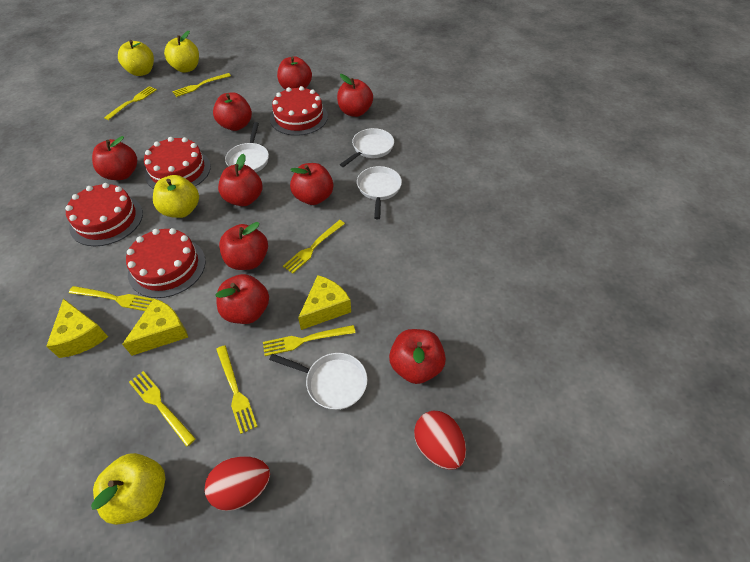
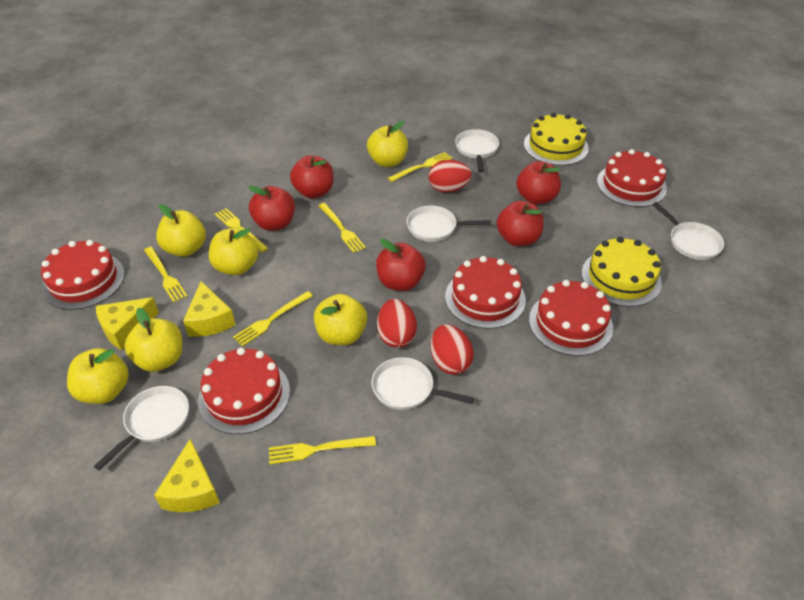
red apple: [92,136,137,180] [213,92,252,131] [216,274,269,324] [218,154,263,206] [219,222,268,270] [277,56,312,90] [290,163,333,205] [337,74,373,117] [389,329,446,384] = 9 -> [248,185,295,231] [290,155,334,198] [376,239,426,291] [497,201,544,246] [516,161,561,205] = 5
red cake: [65,183,143,246] [126,228,206,298] [144,137,211,189] [270,86,328,136] = 4 -> [41,240,125,310] [198,348,290,434] [445,256,526,329] [529,280,613,356] [597,149,667,207] = 5
red egg: [205,457,270,511] [414,411,466,470] = 2 -> [377,299,417,348] [429,160,472,192] [431,324,474,375] = 3
white pan: [225,122,269,172] [269,353,367,410] [340,128,394,167] [357,166,402,219] = 4 -> [94,386,189,471] [371,357,474,410] [407,206,491,242] [455,129,499,173] [652,202,724,260] = 5
yellow apple: [91,453,165,525] [118,40,154,76] [153,175,199,218] [164,31,199,72] = 4 -> [67,348,129,404] [124,308,182,372] [156,204,206,257] [209,228,259,275] [314,294,367,345] [367,121,408,167] = 6
yellow cake: none = 0 -> [524,113,589,166] [582,237,662,307] = 2
yellow fork: [69,286,153,311] [104,86,157,120] [129,371,196,447] [172,73,231,97] [216,345,258,434] [263,325,355,356] [283,220,345,273] = 7 -> [144,247,187,303] [215,208,268,252] [233,291,313,347] [269,436,376,464] [319,203,366,253] [388,152,453,182] = 6

